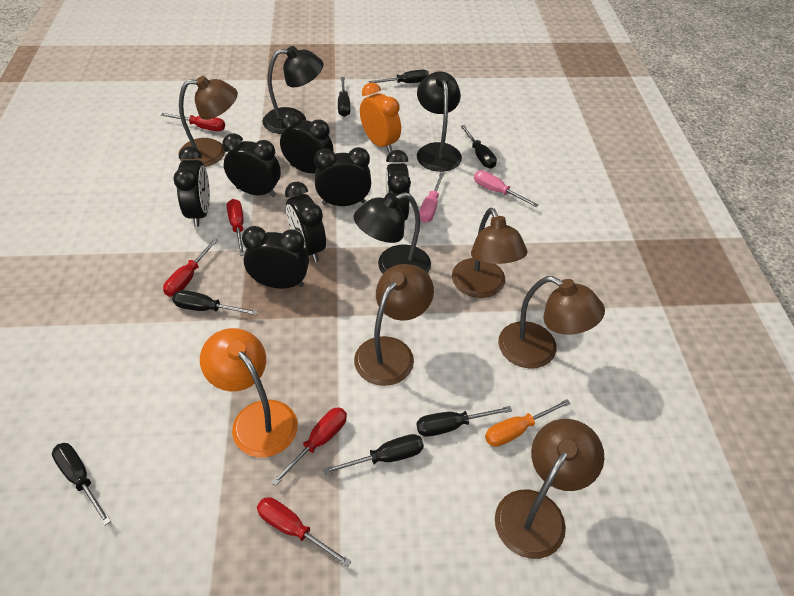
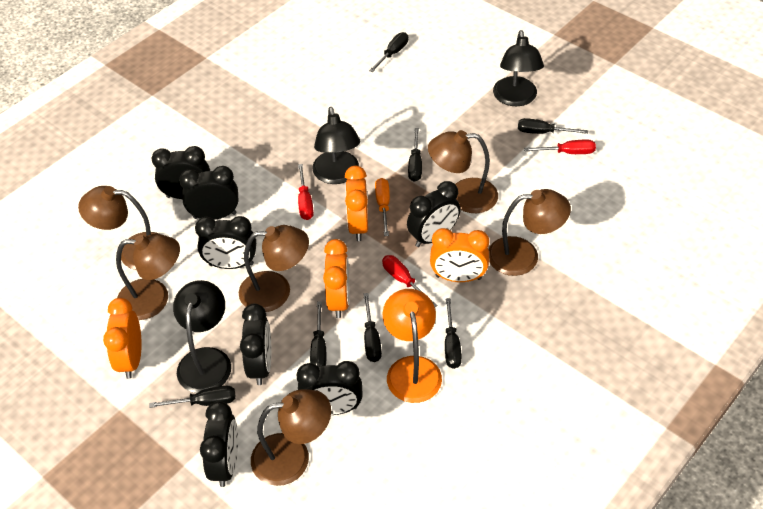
brown lamp: [178,76,238,167] [354,264,434,386] [452,207,527,298] [495,419,604,559] [498,276,605,369] = 5 -> [78,186,159,270] [116,234,180,320] [239,225,309,312] [251,389,331,486] [428,130,498,213] [488,189,571,276] = 6
orange clock: [360,82,401,153] = 1 -> [103,298,142,379] [323,239,349,318] [345,166,368,241] [430,228,489,282] = 4
pink screwdriver: [419,172,445,223] [474,171,539,207] = 2 -> none = 0
red screwdriver: [161,113,225,131] [163,238,219,297] [227,199,245,256] [257,497,352,567] [271,407,347,486] = 5 -> [298,164,314,220] [382,255,438,307] [524,139,596,154] = 3

